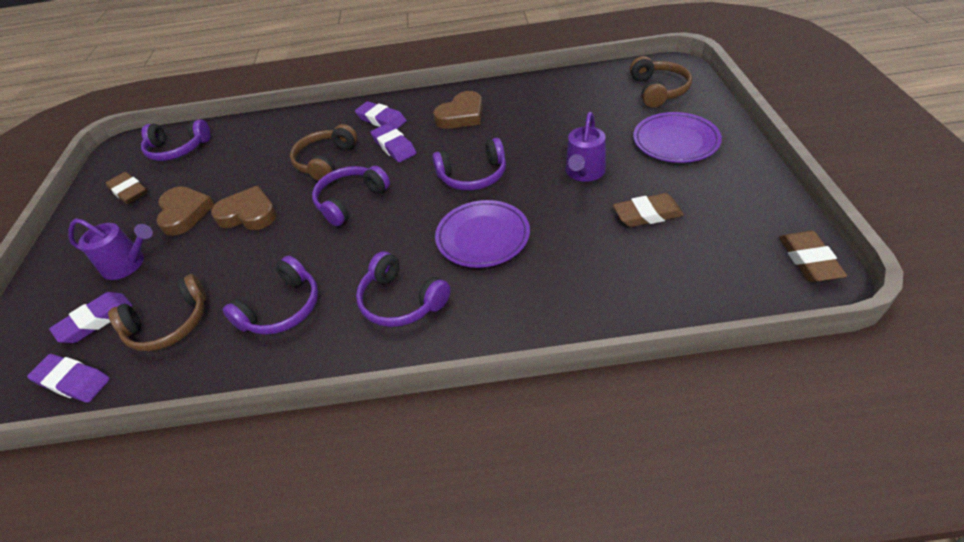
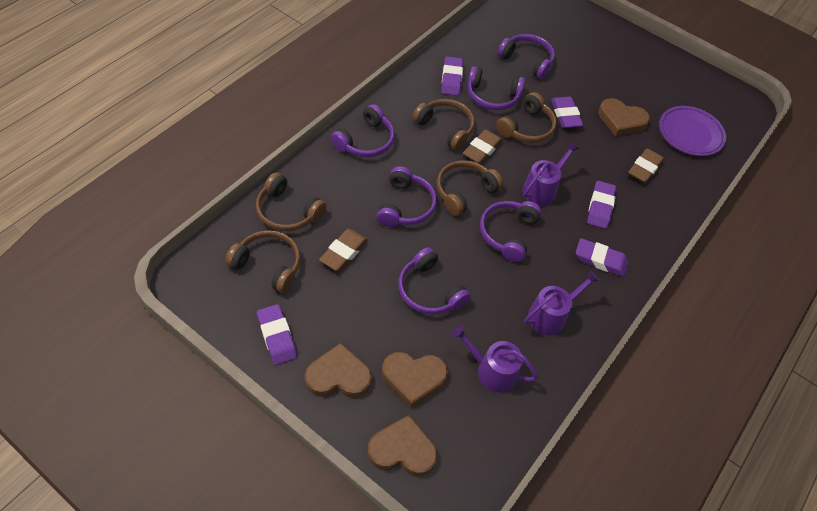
brown headphones: [108,274,207,351] [290,124,357,181] [630,56,692,108] = 3 -> [225,230,301,293] [256,172,327,231] [412,99,475,150] [437,160,503,216] [496,92,557,143] = 5
brown heart: [156,186,215,236] [211,186,277,230] [433,91,483,129] = 3 -> [305,343,372,398] [368,415,437,477] [382,352,448,408] [598,98,650,136] = 4
purple eraser: [27,354,110,403] [49,292,133,343] [355,101,406,129] [370,124,416,162] = 4 -> [257,304,297,365] [441,56,463,96] [551,97,583,128] [576,238,629,277] [587,181,616,229] = 5
purple headphones: [141,119,211,161] [223,255,318,335] [312,166,390,226] [356,251,450,327] [432,138,506,191] = 5 -> [331,104,395,157] [377,166,437,227] [398,247,471,314] [468,66,525,110] [480,201,542,262] [497,34,555,79] = 6
purple plate: [435,200,530,268] [633,112,722,163] = 2 -> [659,106,726,156] = 1
purple watering can: [68,218,153,280] [566,112,606,182] = 2 -> [452,325,538,393] [522,142,579,206] [524,270,600,335] = 3

